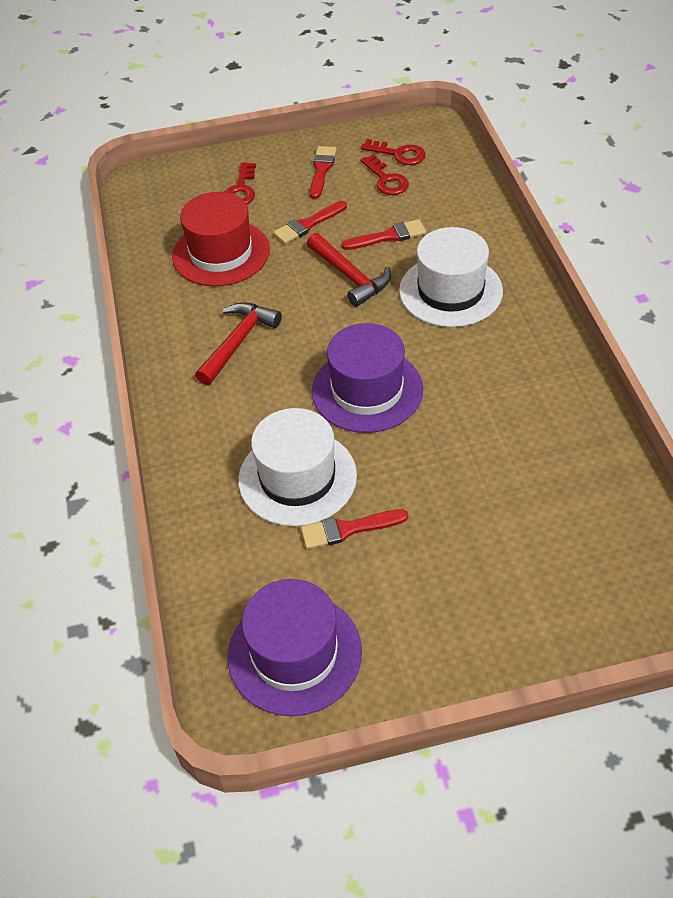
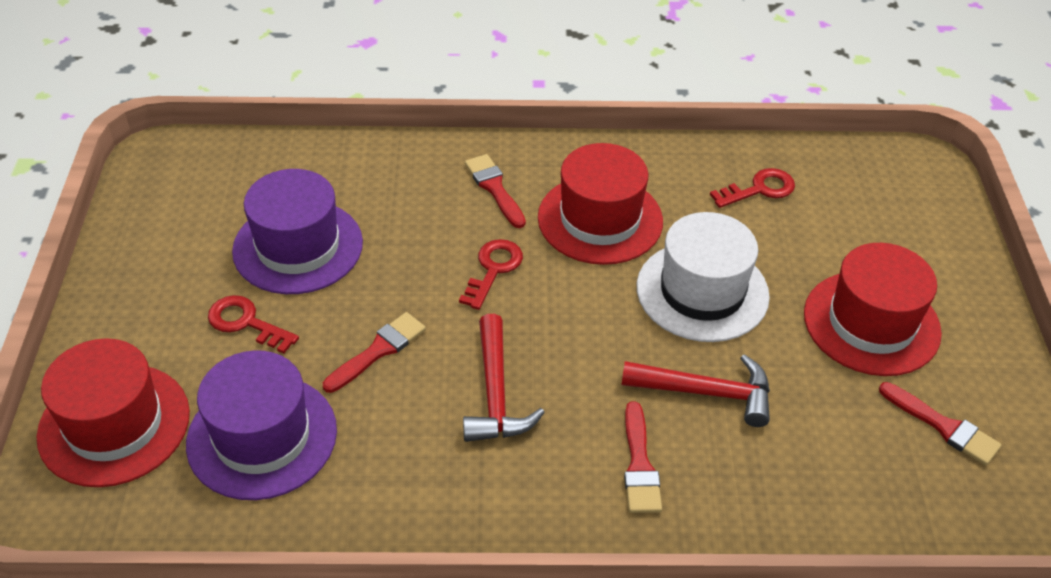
red hat: [172,192,270,286] = 1 -> [37,338,190,487] [538,143,663,265] [804,243,942,376] = 3
white hat: [238,408,357,526] [399,227,503,327] = 2 -> [637,212,770,342] = 1

